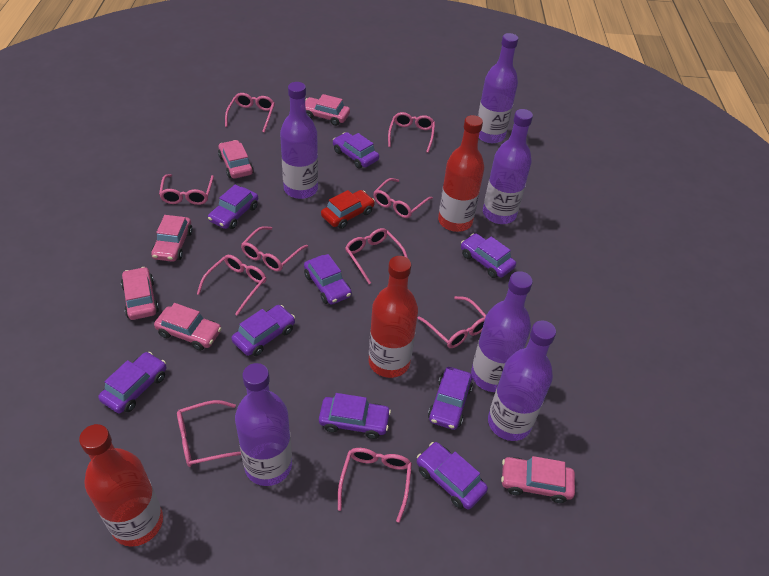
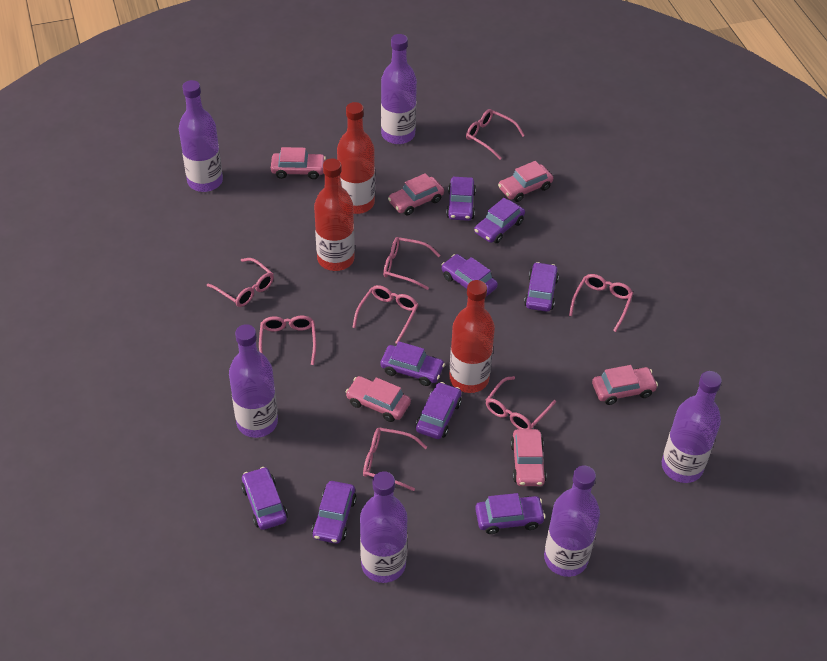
pink glasses: [159,174,214,205] [177,400,241,467] [197,255,266,316] [225,93,275,133] [241,226,308,271] [338,448,412,523] [345,228,408,284] [373,178,433,218] [388,112,435,153] [417,296,486,348] = 10 -> [207,258,274,307] [259,316,316,365] [352,285,418,344] [363,427,427,491] [383,237,440,290] [466,109,525,159] [486,376,556,429] [569,274,633,332] = 8
red car: [321,190,375,229] = 1 -> none = 0

